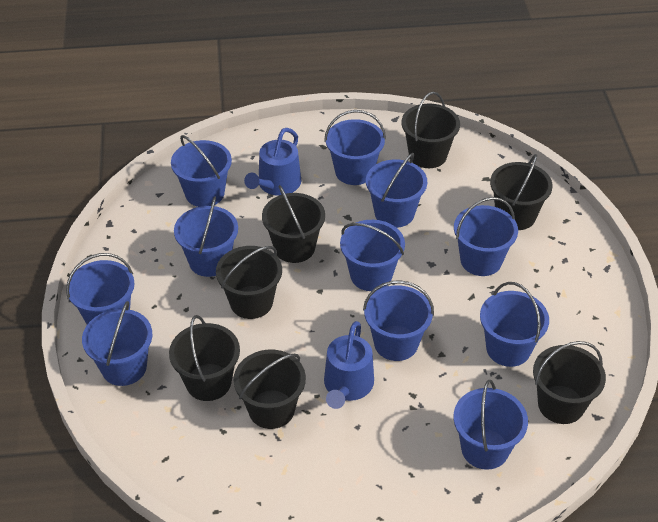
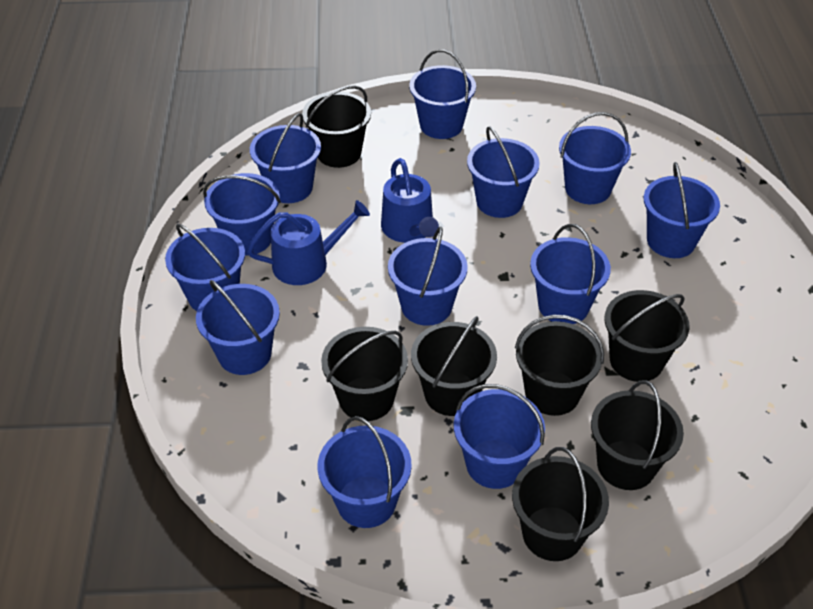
blue bucket: [66,253,135,324] [82,301,153,386] [171,135,232,207] [174,196,238,277] [324,110,386,185] [340,220,405,291] [363,280,434,361] [366,153,427,228] [453,380,528,470] [454,197,518,276] [480,282,549,367] = 11 -> [165,224,245,311] [196,280,280,375] [203,173,281,256] [250,113,321,203] [317,416,412,528] [388,226,468,326] [409,49,476,139] [454,384,545,489] [467,127,540,218] [530,224,611,324] [559,112,631,204] [644,162,720,258] = 12

